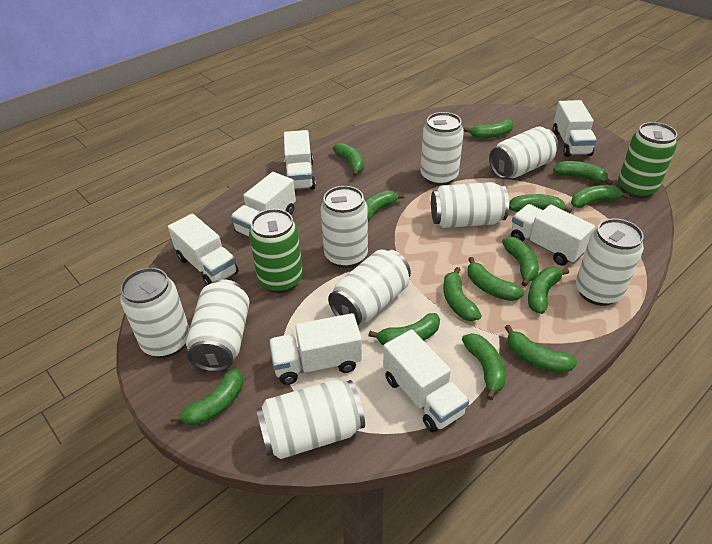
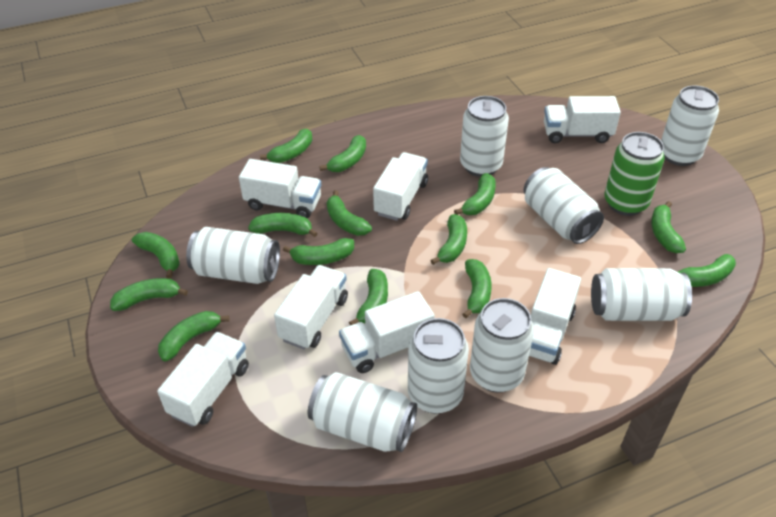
green can: [249,209,303,293] [618,122,677,198] = 2 -> [604,132,665,216] = 1
white can: [120,268,190,358] [186,279,250,372] [256,380,365,459] [321,186,368,268] [328,249,411,325] [421,112,464,186] [431,182,509,228] [489,127,558,179] [576,219,644,306] = 9 -> [186,227,280,284] [308,372,417,452] [408,318,469,414] [460,96,509,177] [470,298,534,393] [523,167,604,244] [591,268,692,321] [661,85,719,166] = 8

